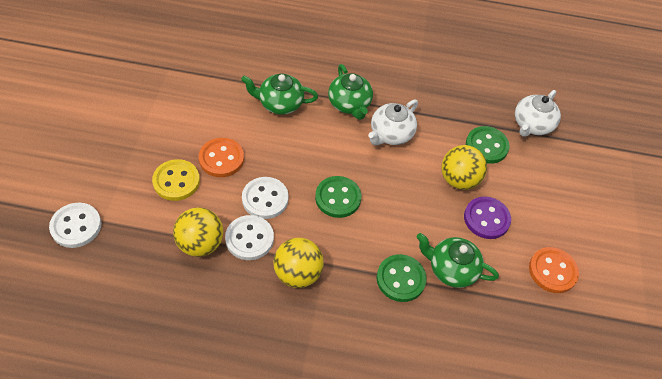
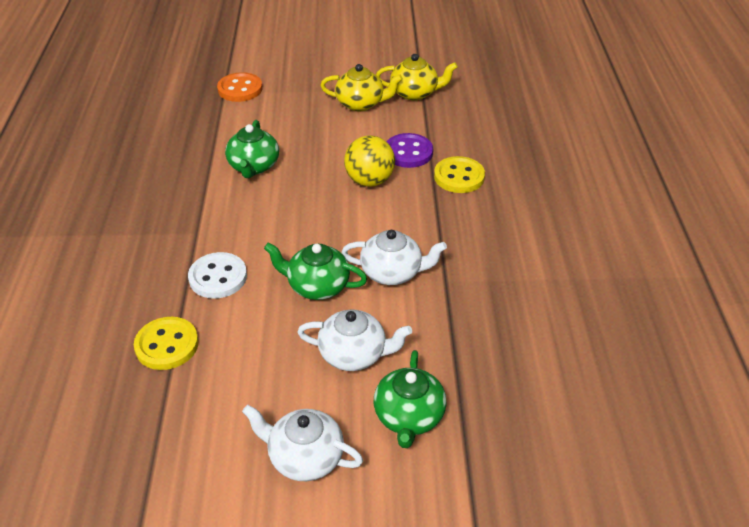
green button: [315,176,361,218] [377,254,427,302] [466,126,510,164] = 3 -> none = 0
orange button: [199,138,244,177] [529,247,579,293] = 2 -> [217,72,262,102] = 1
white button: [49,203,101,248] [225,215,274,260] [242,177,289,219] = 3 -> [188,252,247,299] = 1
white teapot: [368,100,418,145] [515,90,561,137] = 2 -> [242,405,363,481] [297,310,412,371] [341,230,447,285] = 3
yellow ball: [173,207,223,257] [273,238,324,288] [441,145,487,190] = 3 -> [344,135,395,187] = 1
yellow button: [152,159,200,201] = 1 -> [134,317,199,370] [434,156,485,193] = 2
yellow teapot: none = 0 -> [320,64,403,111] [376,54,458,101] = 2

